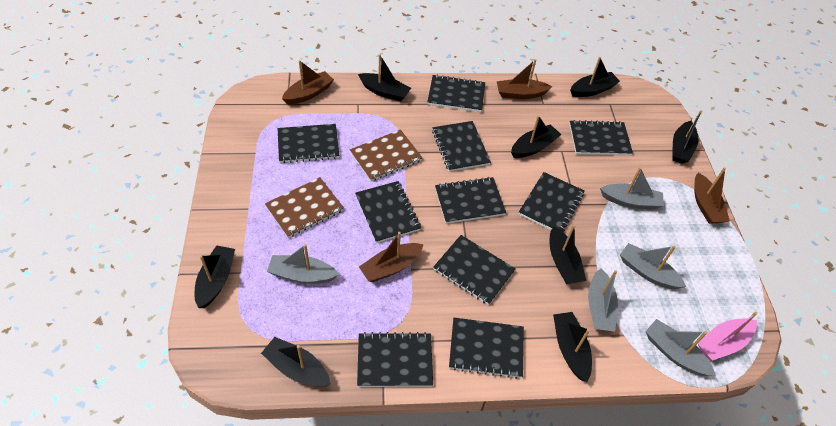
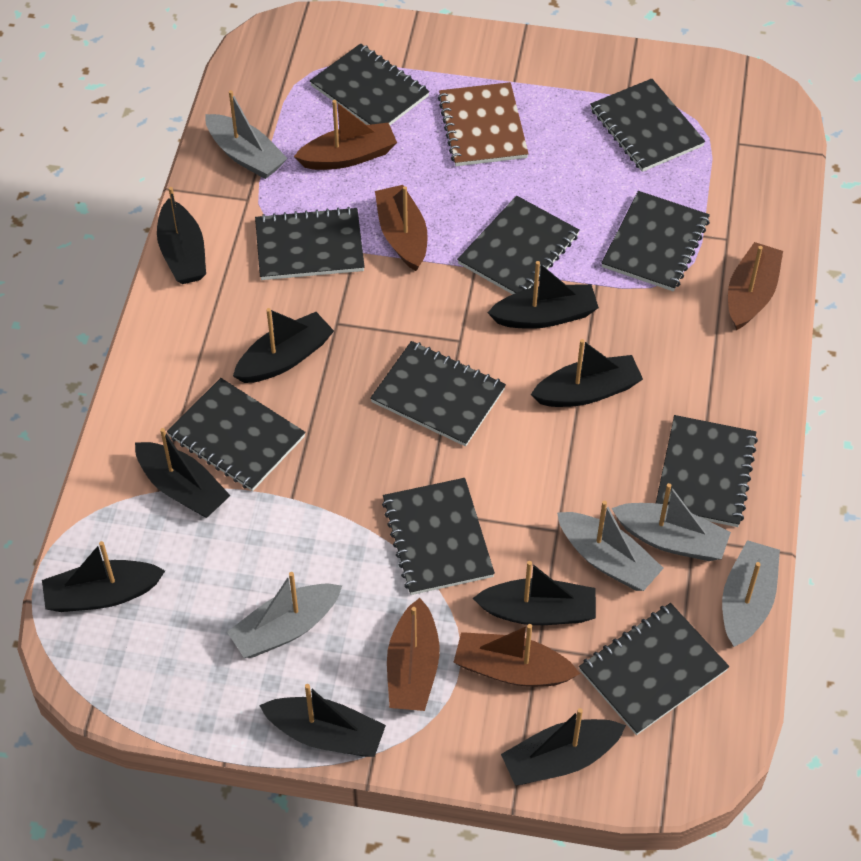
black boat: [195,245,235,308] [261,337,331,387] [358,54,411,102] [511,115,561,158] [550,225,586,284] [553,312,592,382] [570,57,620,97] [672,110,702,164] = 8 -> [42,541,165,612] [135,428,231,518] [157,187,206,284] [233,308,334,383] [259,684,386,757] [473,561,596,625] [487,261,599,329] [501,708,626,785] [531,339,643,407] = 9
brown boat: [282,60,334,105] [359,232,424,282] [497,59,552,99] [694,167,730,224] = 4 -> [294,100,397,170] [375,185,428,271] [387,598,440,711] [453,624,580,687] [728,242,783,330] = 5
brown notebook: [265,177,344,238] [350,130,422,181] = 2 -> [438,82,529,166] = 1
pink boat: [698,312,757,361] = 1 -> none = 0

